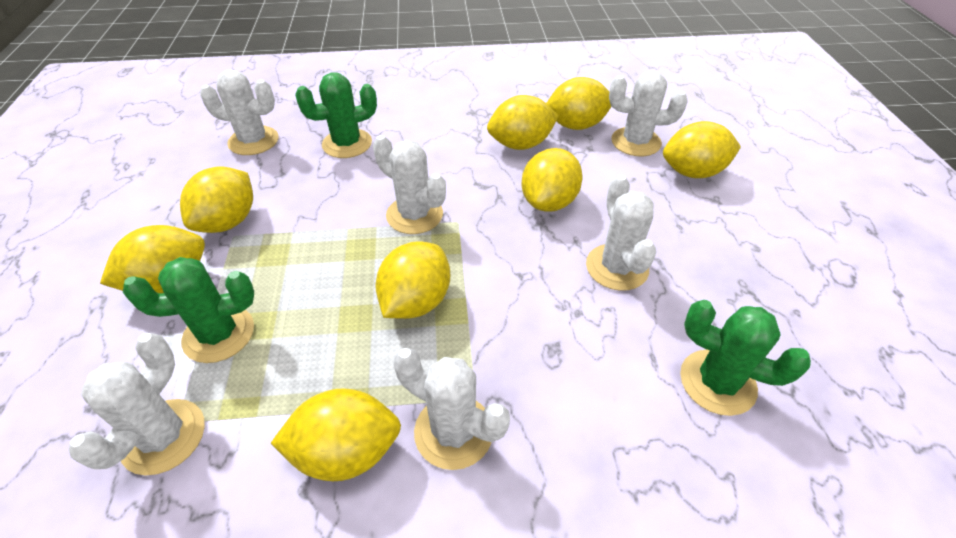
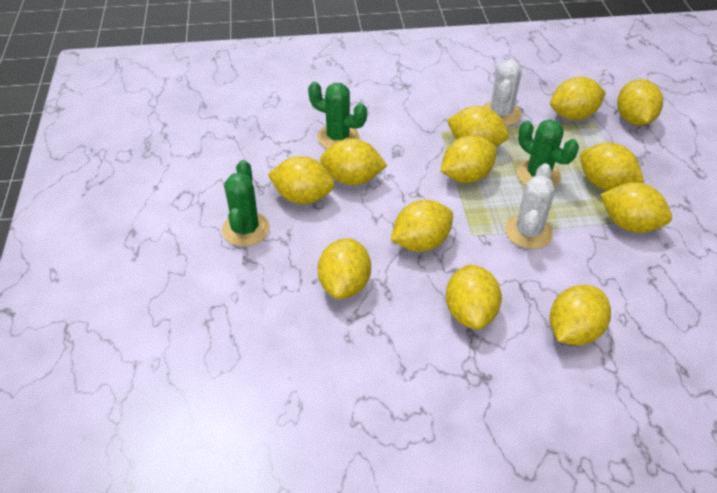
white cactus: [69,333,205,476] [200,70,278,155] [373,135,446,234] [394,348,510,470] [586,175,656,291] [609,71,688,156] = 6 -> [483,59,522,126] [505,163,555,249] = 2
yellow lemon: [100,225,205,293] [180,166,253,233] [271,388,401,481] [375,242,450,319] [487,95,559,150] [521,148,583,212] [546,77,611,130] [663,121,741,178] = 8 -> [268,156,335,204] [318,238,371,299] [320,138,387,185] [391,200,453,252] [441,135,497,183] [446,264,502,330] [447,106,509,147] [550,77,606,120] [550,285,611,346] [580,143,644,191] [600,182,672,233] [617,79,663,126] = 12

